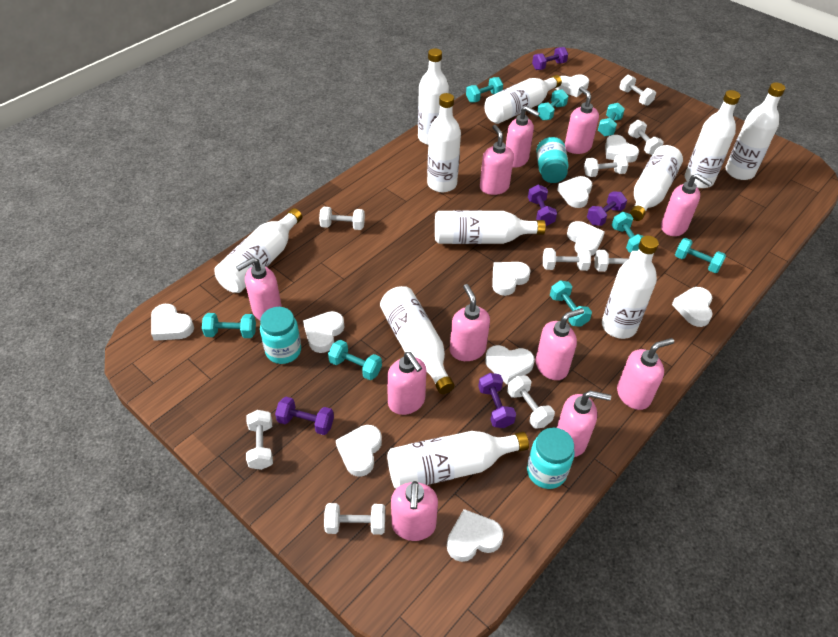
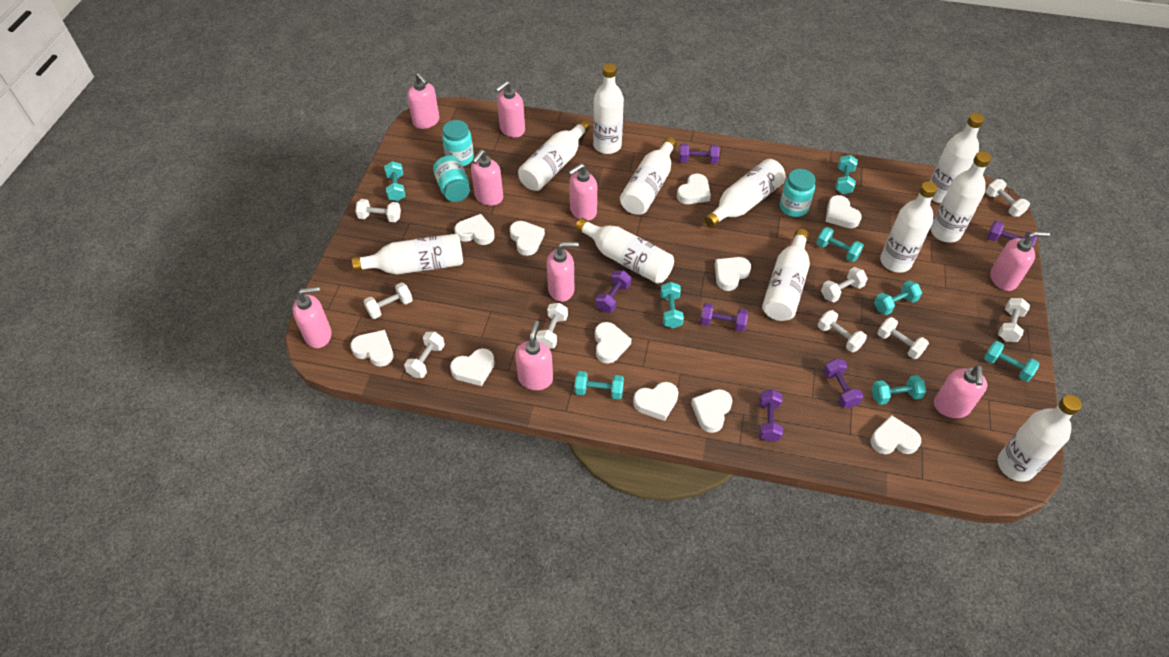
pink soap dispenser: [236,257,282,320] [387,352,427,415] [391,481,438,541] [450,284,490,361] [480,125,514,195] [506,106,540,168] [536,308,584,380] [557,391,611,457] [565,86,599,154] [617,338,674,410] [661,174,712,236] = 11 -> [293,287,332,348] [407,73,439,129] [471,150,503,206] [495,81,525,137] [515,321,553,390] [547,242,579,302] [568,163,597,221] [934,365,987,418] [990,231,1050,291] = 9
purple dumbbell: [275,397,334,435] [478,373,516,428] [528,184,557,226] [532,47,568,70] [587,191,627,226] = 5 -> [596,270,631,313] [679,144,720,164] [700,303,748,332] [759,389,783,442] [823,359,863,408] [987,220,1037,247] = 6

